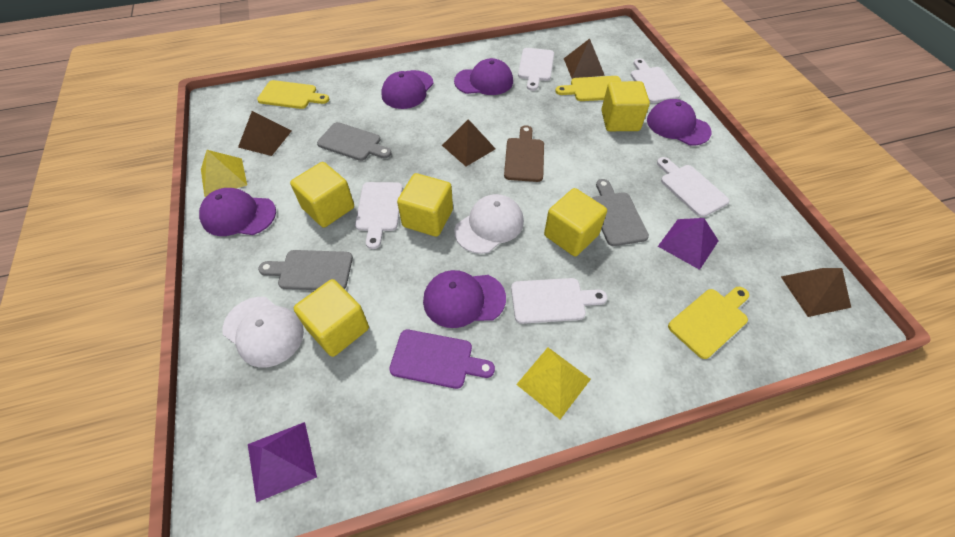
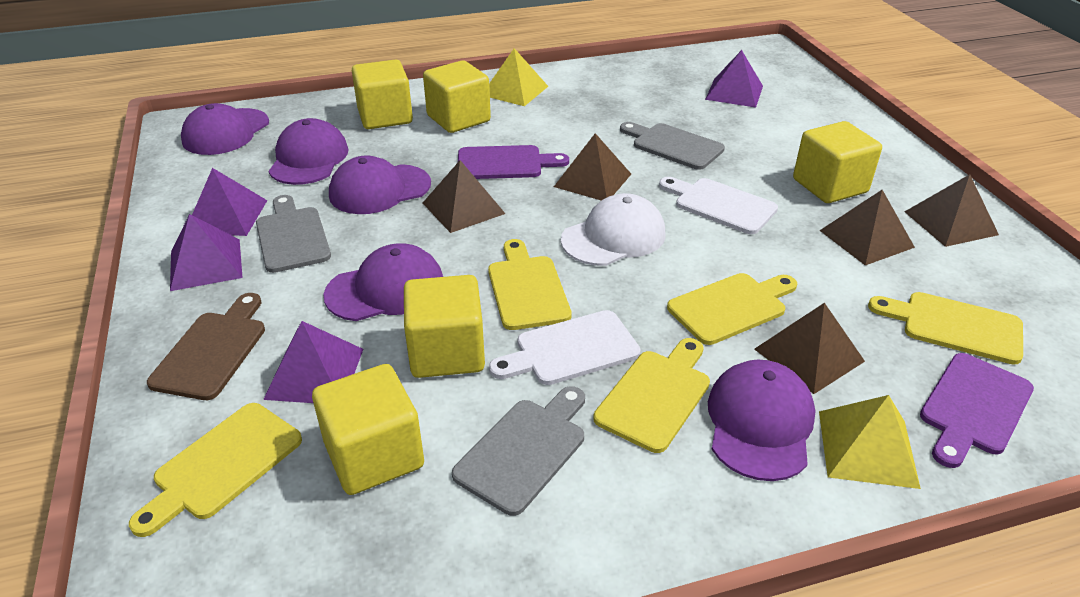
brown pyramid: [238,111,291,156] [442,119,496,166] [564,39,605,79] [781,268,851,317] = 4 -> [423,160,506,233] [554,133,631,201] [754,303,865,394] [820,190,915,265] [905,174,999,247] = 5
purple cutting board: [389,330,495,389] = 1 -> [458,145,569,179] [920,353,1034,468] = 2
purple pyramid: [248,422,317,503] [658,218,719,270] = 2 -> [170,214,242,291] [192,168,268,236] [263,321,363,403] [705,50,763,108] = 4
white cap: [222,297,304,367] [455,194,524,254] = 2 -> [561,193,666,266] = 1
white cutting board: [355,182,403,249] [511,278,607,324] [518,48,554,91] [631,58,681,103] [657,157,729,217] = 5 -> [489,310,641,385] [659,177,778,234] = 2
yellow cutting board: [257,80,329,109] [555,76,621,101] [668,287,749,359] = 3 -> [129,403,302,537] [488,239,572,330] [593,338,710,453] [667,273,797,345] [868,292,1023,365] = 5

